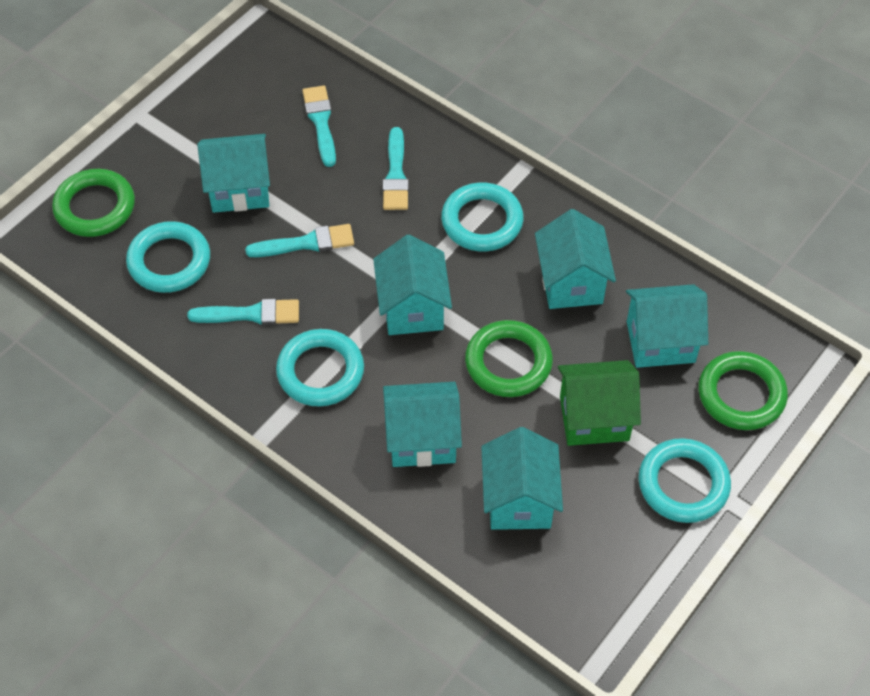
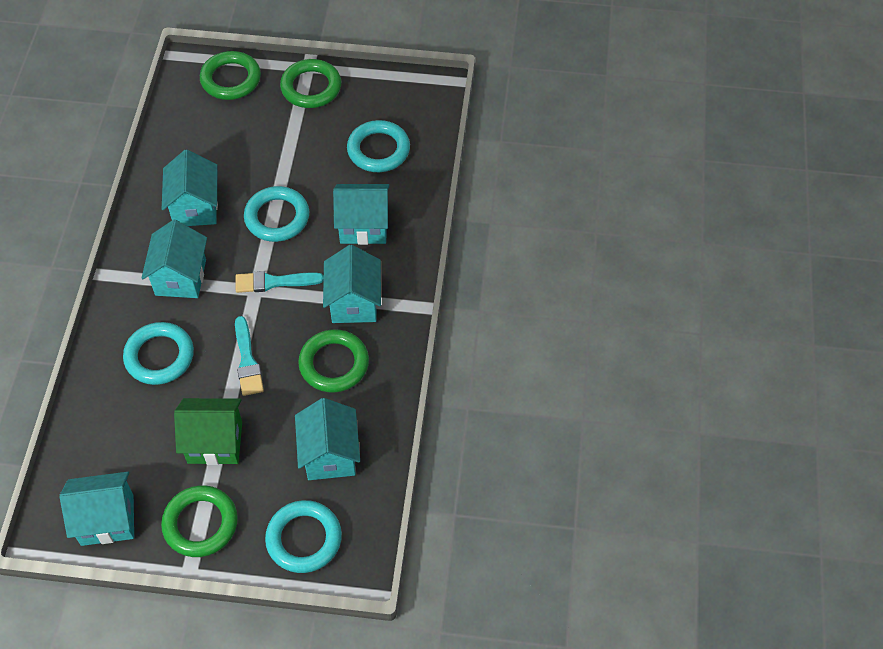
green ring: [52,169,135,237] [465,320,553,397] [698,351,788,430] = 3 -> [161,485,238,557] [200,51,261,100] [280,59,341,108] [298,329,369,392] = 4
turquoise brush: [187,299,299,325] [245,224,354,257] [302,86,336,167] [383,127,409,210] = 4 -> [235,316,264,396] [236,271,324,293] = 2

